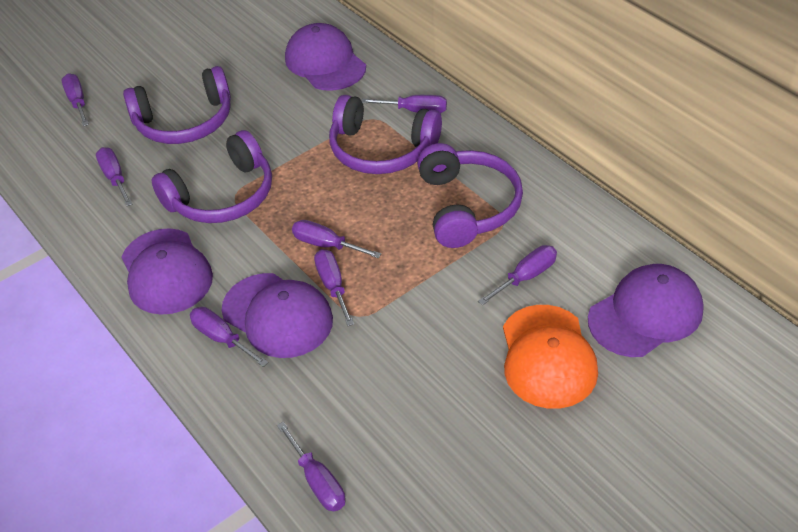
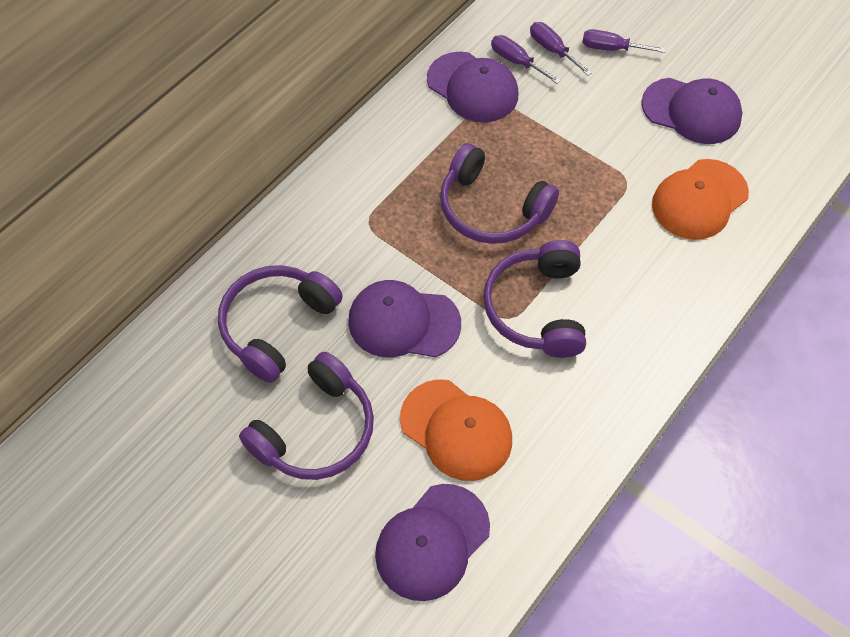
orange cap: [503,305,598,409] = 1 -> [400,379,512,481] [652,159,749,240] = 2
purple screwdriver: [62,73,89,126] [96,147,132,206] [190,307,269,367] [277,422,346,512] [292,220,381,258] [314,249,354,326] [361,95,447,113] [478,245,557,305] = 8 -> [491,35,561,84] [530,22,592,76] [582,29,666,53] = 3

